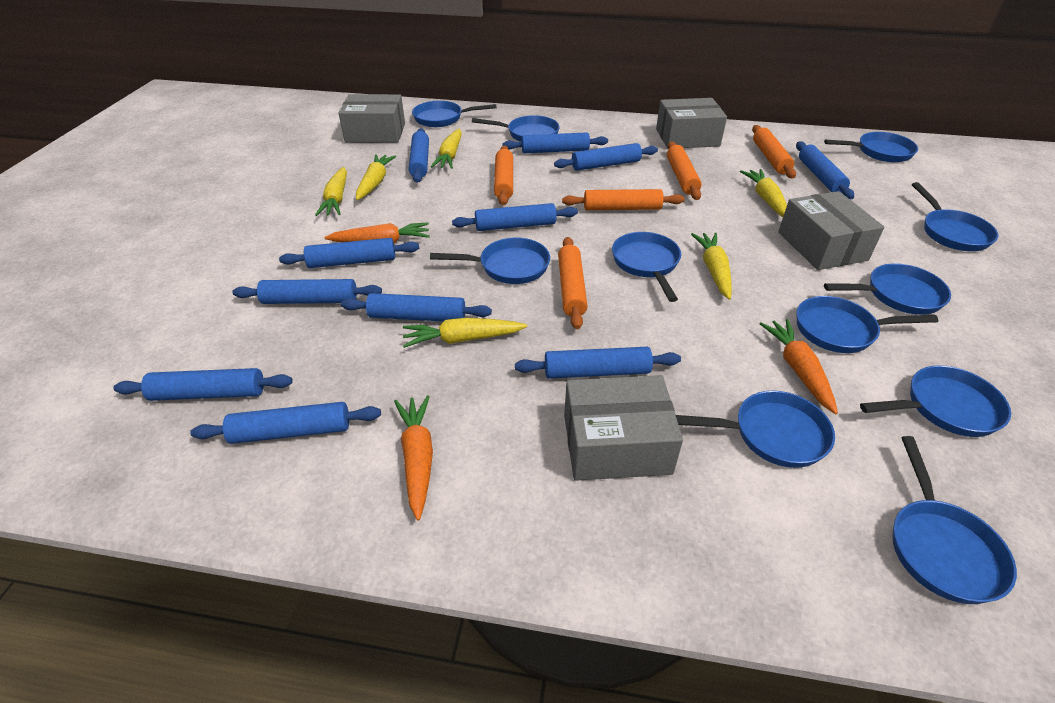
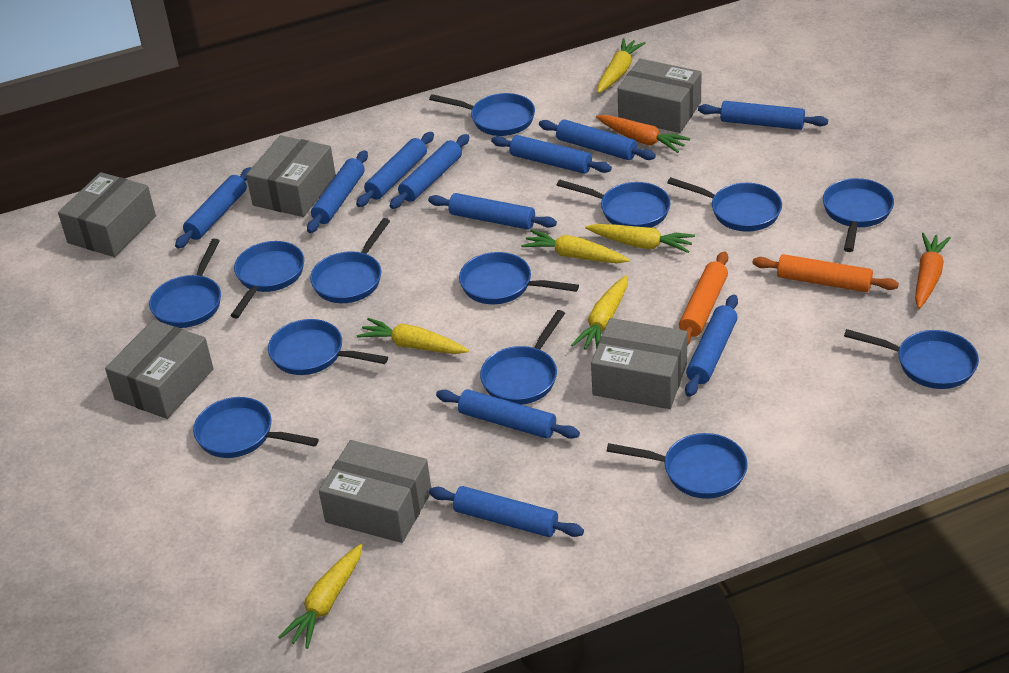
blue pan: [412,101,497,127] [430,237,550,284] [472,115,560,142] [612,232,681,302] [676,391,835,468] [797,296,938,353] [824,132,918,162] [824,263,951,315] [860,365,1011,437] [892,436,1017,604] [912,182,998,251] = 11 -> [149,239,221,328] [193,397,319,458] [230,241,304,318] [268,319,388,375] [310,218,390,303] [429,93,535,136] [459,252,579,304] [480,310,565,405] [557,180,671,228] [607,433,748,499] [667,177,782,232] [823,178,894,252] [844,329,979,389] = 13
grey box: [338,94,405,143] [564,375,683,481] [656,98,727,149] [778,191,884,270] = 4 -> [58,172,156,257] [105,320,214,419] [246,135,336,217] [319,440,431,543] [591,318,687,409] [618,59,702,133] = 6
orange carrot: [324,222,430,243] [394,395,433,520] [759,319,838,414] = 3 -> [596,115,690,153] [915,233,951,309] = 2
orange rolling pin: [494,145,513,205] [558,237,588,329] [562,189,685,210] [667,142,702,200] [752,125,796,179] = 5 -> [679,251,728,346] [752,254,899,292] = 2

